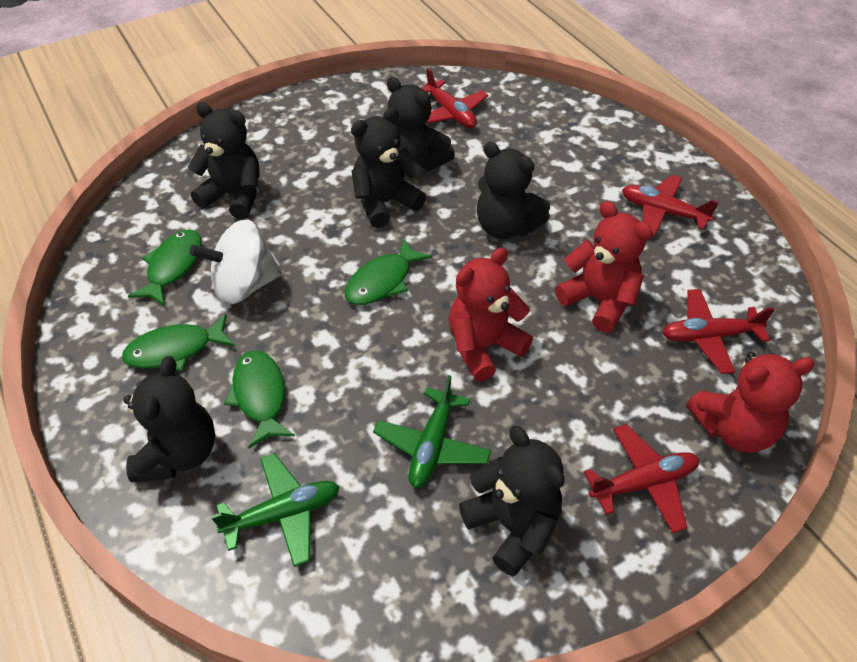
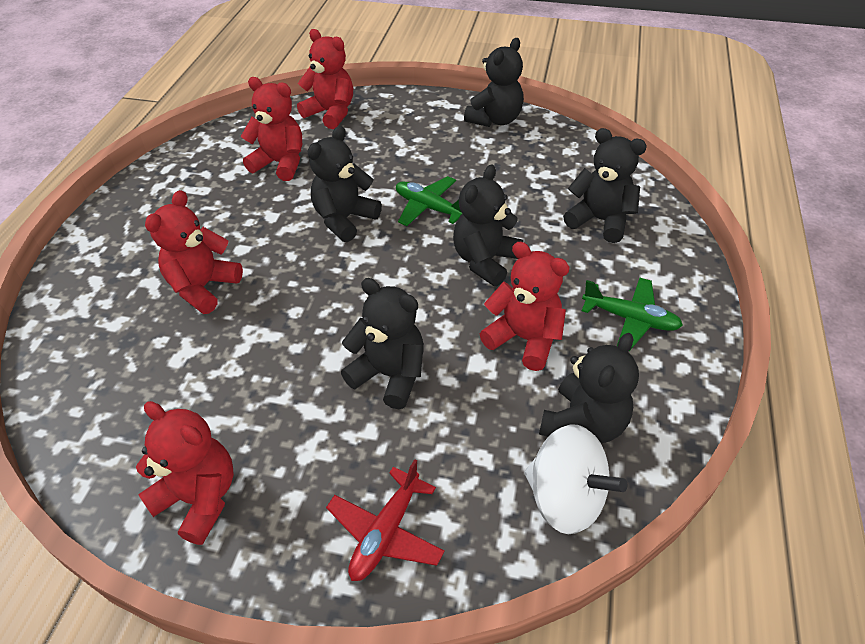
green fish: [122,314,235,371] [128,230,202,306] [224,351,295,448] [345,238,432,305] = 4 -> none = 0
red plane: [421,68,489,128] [584,424,699,533] [622,175,719,236] [662,289,775,374] = 4 -> [326,459,445,581] = 1
red teddy bear: [448,247,533,382] [555,201,653,333] [686,352,815,453] = 3 -> [136,401,234,545] [145,190,243,314] [241,77,302,181] [297,29,353,129] [480,242,570,371] = 5

